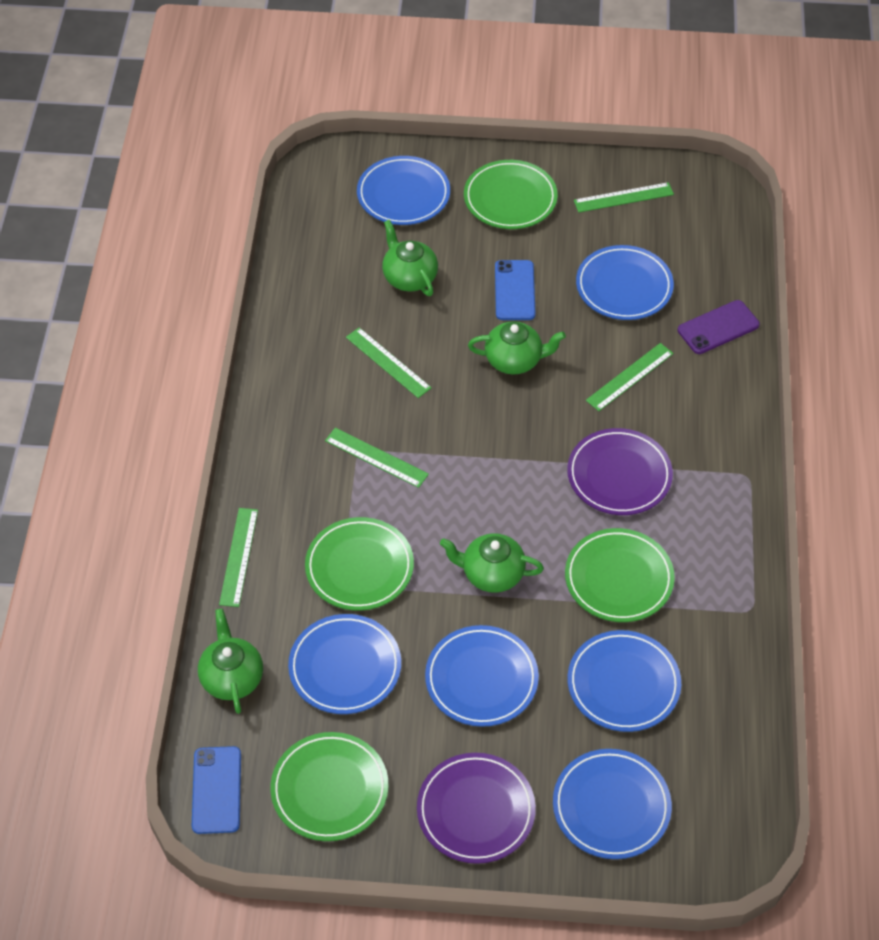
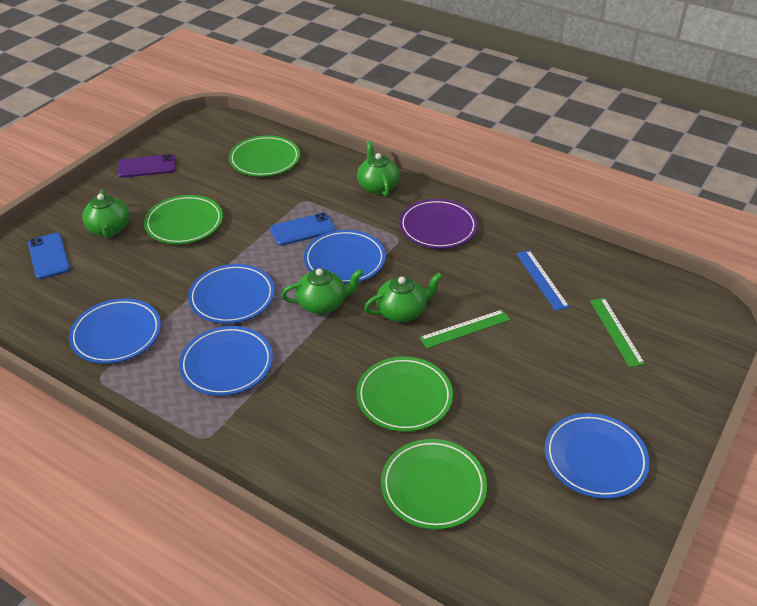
blue plate: [288,614,401,714] [357,156,450,225] [425,625,539,727] [553,749,672,859] [567,630,681,732] [576,245,674,320] = 6 -> [69,298,161,364] [179,326,273,396] [188,264,275,324] [304,230,386,284] [545,413,650,499] = 5
blue ruler: none = 0 -> [516,250,570,311] = 1
green ruler: [219,508,258,607] [325,428,429,488] [346,327,432,398] [574,182,674,213] [586,343,674,411] = 5 -> [419,310,510,348] [590,298,645,367] = 2
purple plate: [417,753,536,864] [567,428,673,515] = 2 -> [399,199,478,249] = 1

